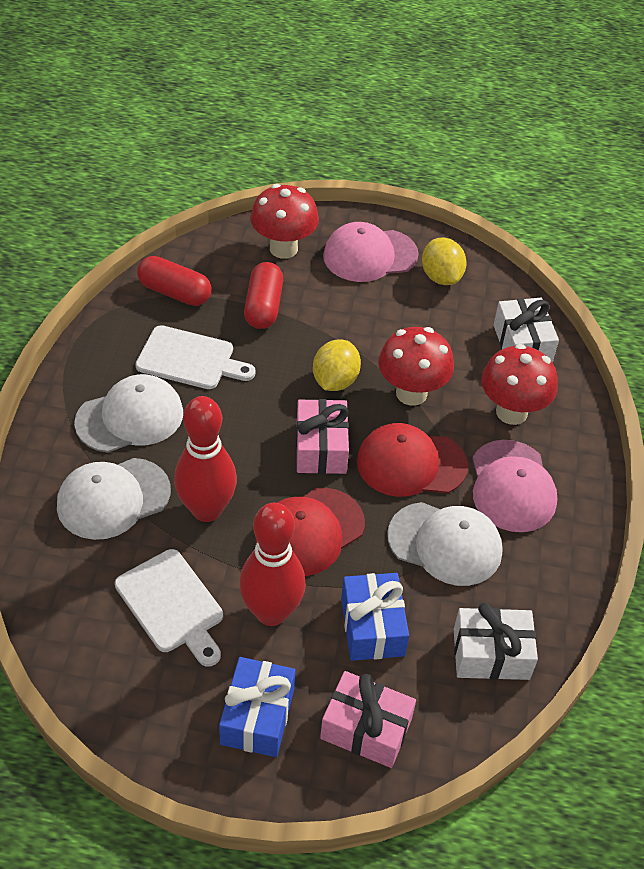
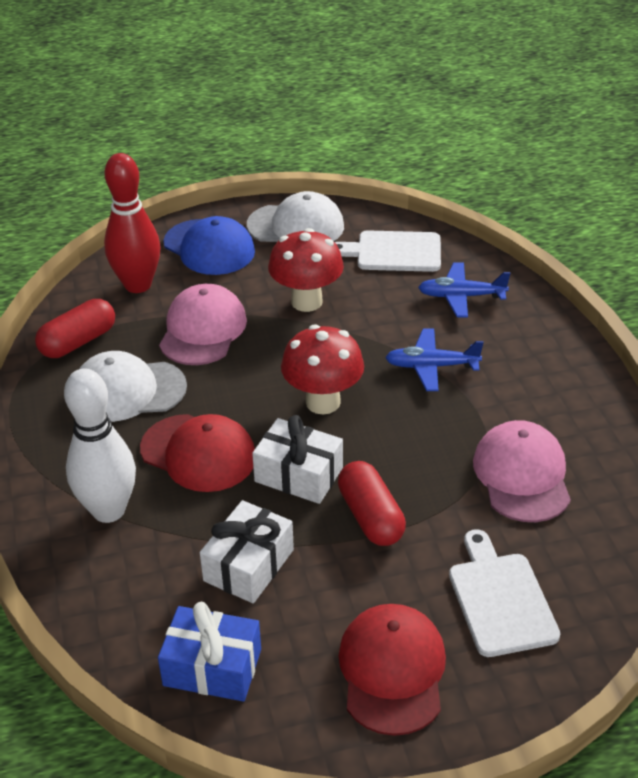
blue cap: none = 0 -> [163,216,255,275] = 1
blue gift: [219,657,296,757] [341,573,409,661] = 2 -> [158,602,261,702] = 1
blue plane: none = 0 -> [385,329,484,391] [418,262,510,318] = 2
pink gift: [296,399,349,474] [320,671,416,768] = 2 -> none = 0
red bowling pin: [174,396,237,522] [239,503,306,626] = 2 -> [104,153,161,293] = 1
red mushroom: [250,184,319,259] [379,327,454,406] [481,344,558,425] = 3 -> [268,228,344,312] [281,325,364,414] = 2
white bowling pin: none = 0 -> [64,368,136,523] = 1
white cap: [57,458,171,540] [74,374,183,453] [387,502,503,586] = 3 -> [79,351,187,422] [247,191,344,242] = 2
yellow lemon: [313,339,361,391] [422,237,467,285] = 2 -> none = 0

